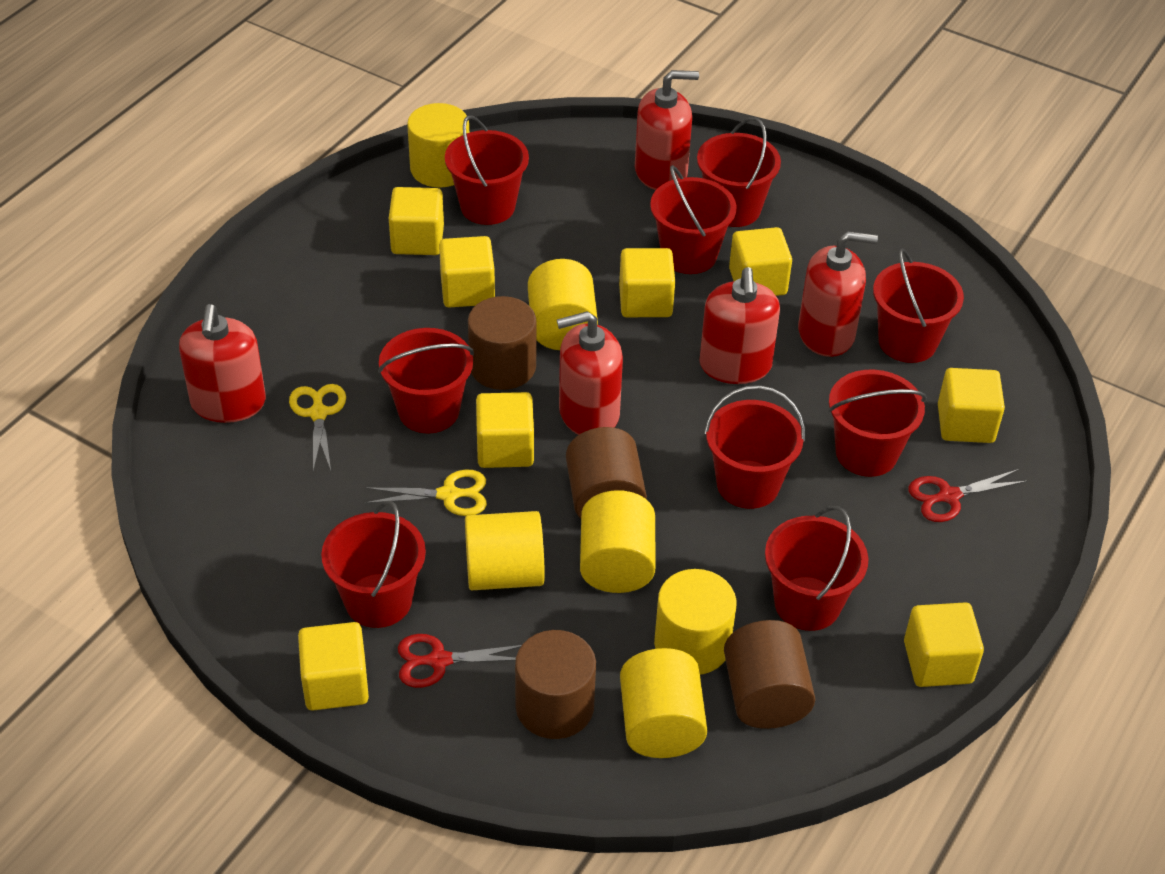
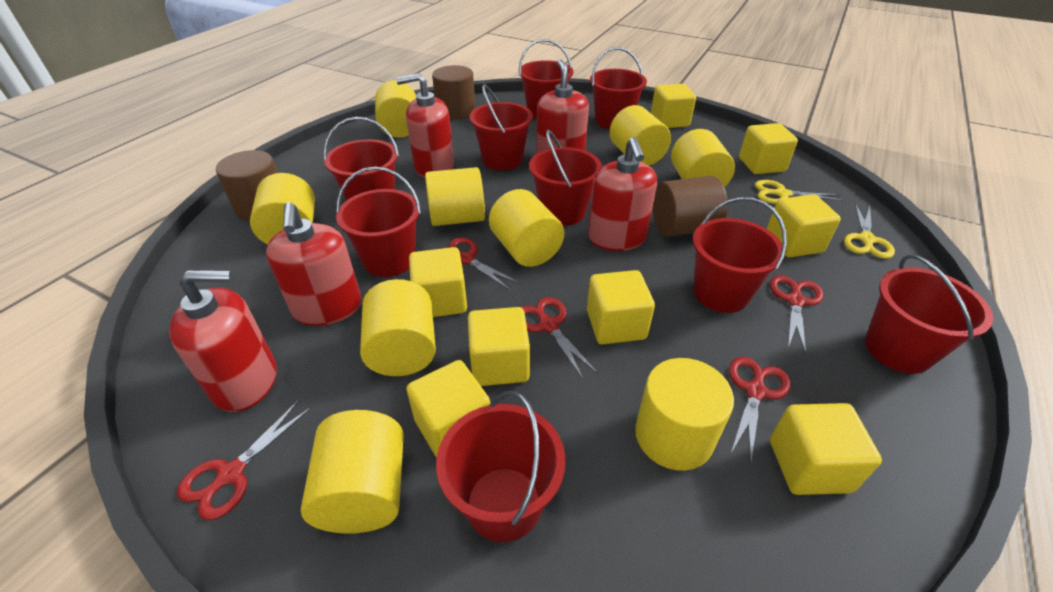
brown cylinder: [468,296,537,390] [515,630,596,739] [566,427,647,519] [724,620,815,729] = 4 -> [216,150,278,221] [432,65,476,120] [653,176,728,237] = 3
red scissors: [398,634,522,688] [908,469,1027,522] = 2 -> [177,400,311,520] [441,238,520,290] [521,297,599,380] [729,357,791,462] [770,275,823,355] = 5
yellow cylinder: [407,103,469,188] [465,511,545,590] [528,259,598,350] [580,490,656,593] [620,648,707,758] [654,569,737,675] = 6 -> [250,173,315,245] [301,410,404,534] [360,279,436,376] [375,80,416,138] [425,167,485,226] [489,189,564,267] [609,105,671,166] [635,358,734,471] [671,129,735,187] = 9

